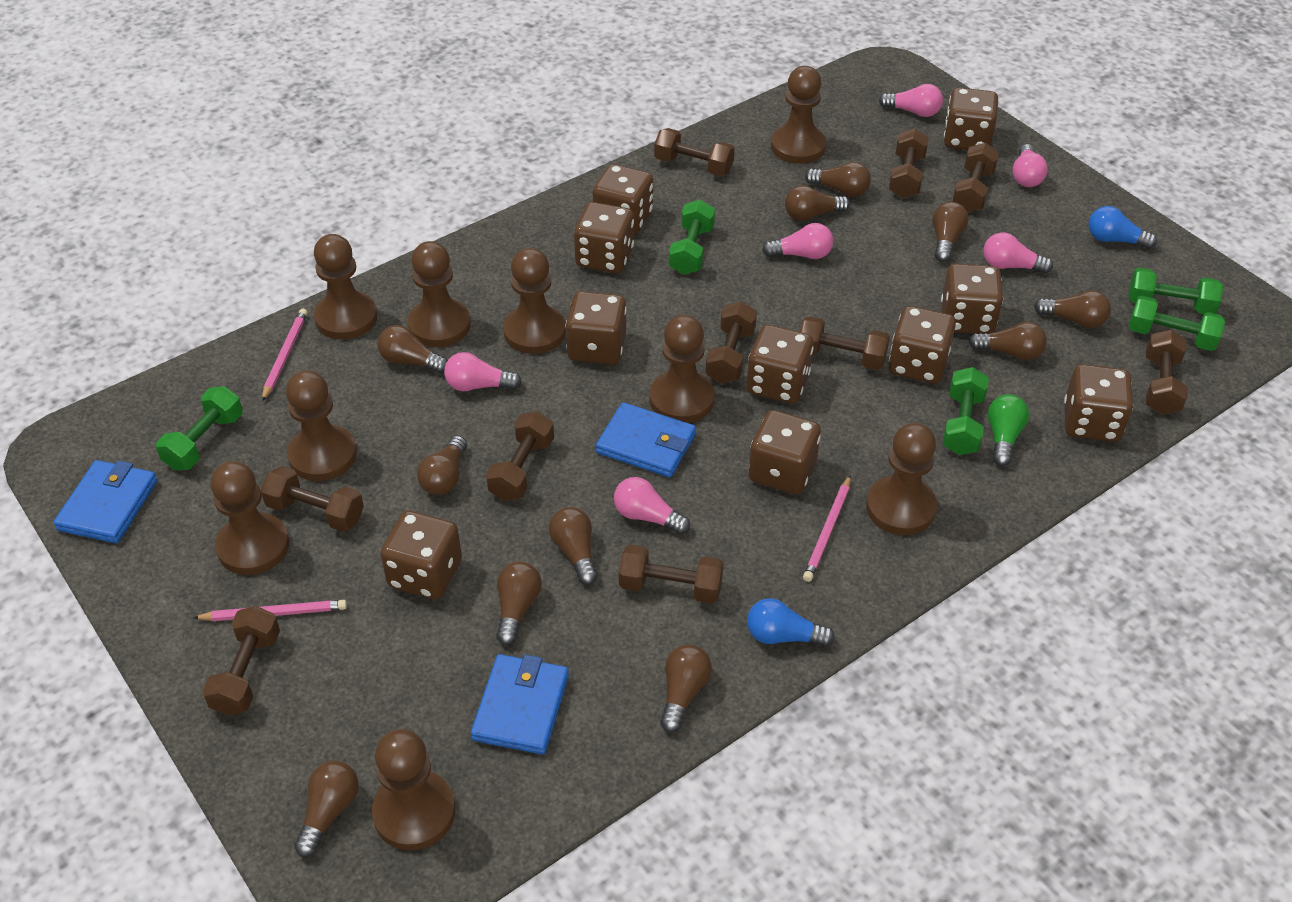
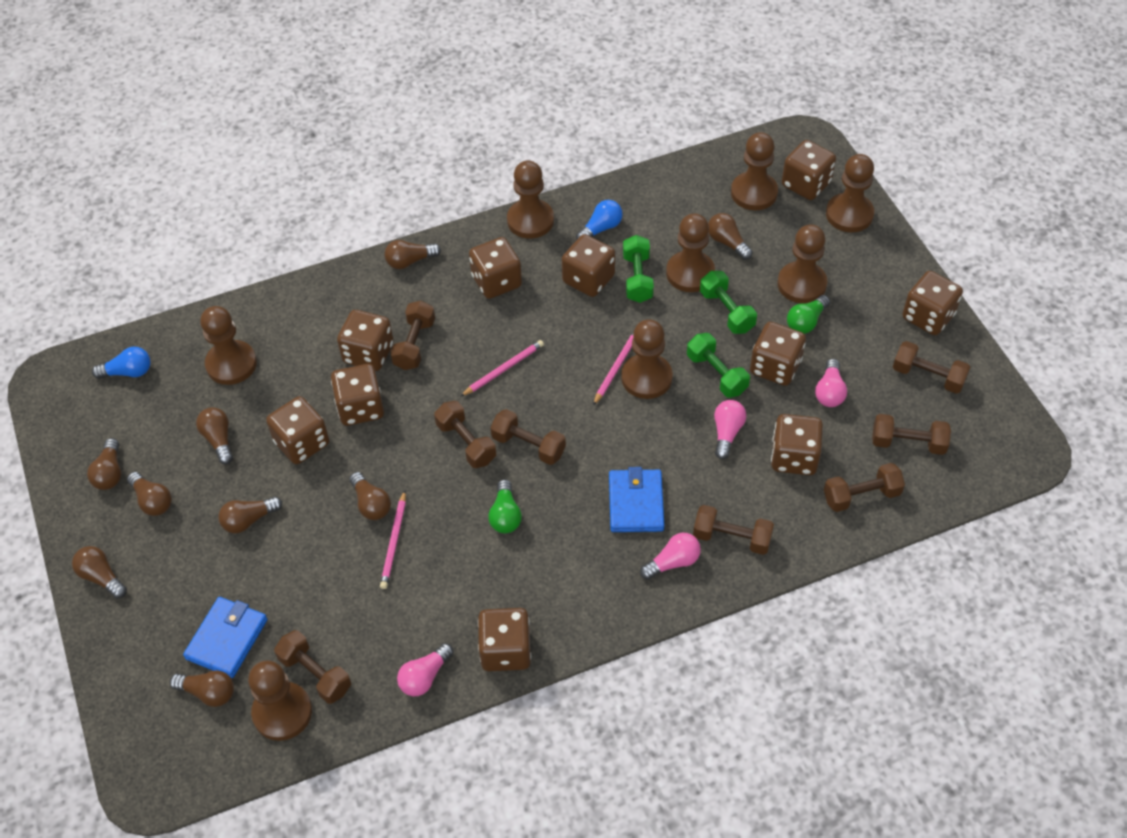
blue wallet: [54,460,157,543] [471,654,569,755] [596,402,696,477] = 3 -> [183,597,267,678] [609,467,664,532] = 2
brown dumbbell: [203,606,280,715] [261,466,364,532] [486,411,554,501] [619,544,724,604] [654,128,735,176] [705,301,757,384] [800,316,890,370] [889,128,929,198] [952,143,999,212] [1146,330,1188,415] = 10 -> [274,630,351,704] [390,301,435,370] [434,401,496,468] [490,409,566,465] [693,505,774,555] [824,463,905,512] [872,414,951,455] [893,341,971,394] = 8
brown light bulb: [294,761,359,857] [377,325,448,374] [417,435,467,495] [496,561,542,645] [549,507,598,585] [660,644,712,732] [785,185,850,221] [805,162,871,197] [932,202,969,262] [968,322,1047,360] [1034,290,1111,328] = 11 -> [72,546,127,599] [87,438,121,490] [127,472,172,516] [170,670,234,707] [196,407,233,464] [218,496,282,533] [349,472,391,520] [384,240,441,269] [708,213,753,260] = 9
brown pawn: [210,461,289,575] [286,370,357,481] [314,234,377,340] [372,729,455,850] [408,241,471,347] [503,248,566,354] [649,315,715,423] [771,66,826,164] [866,423,937,535] = 9 -> [200,306,257,385] [248,660,312,741] [507,160,554,239] [621,319,673,399] [666,213,715,292] [731,132,778,210] [777,224,827,303] [826,154,874,232] = 8
green dumbbell: [156,386,242,470] [669,199,715,275] [943,367,989,455] [1128,268,1223,314] [1129,296,1225,351] = 5 -> [623,235,654,303] [687,333,750,398] [700,271,757,334] = 3
green light bulb: [988,394,1029,466] = 1 -> [488,479,522,533] [787,295,830,334] = 2
pink light bulb: [444,352,522,391] [614,477,690,535] [762,223,833,259] [879,84,943,117] [983,232,1053,274] [1012,144,1048,187] = 6 -> [397,643,454,696] [640,533,701,580] [714,400,746,459] [815,359,847,407] = 4

